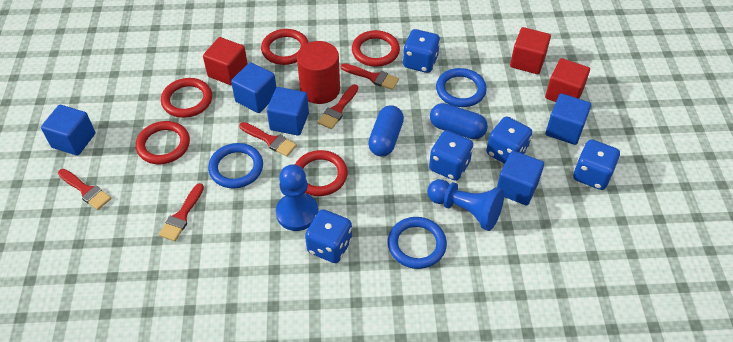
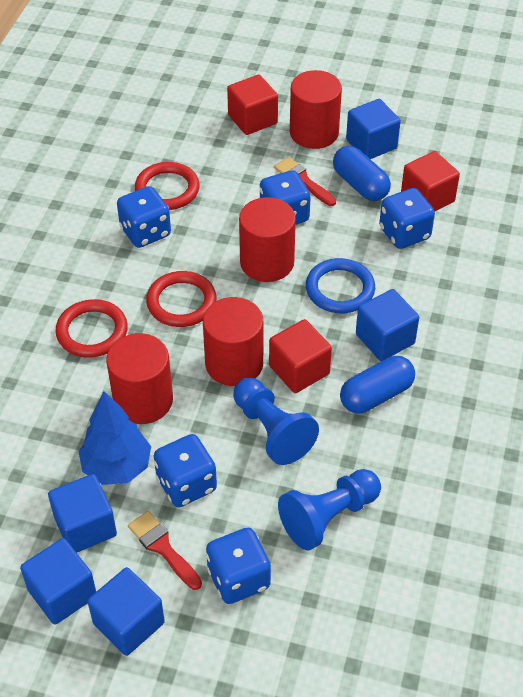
blue ring: [208,143,263,188] [388,217,447,269] [436,68,487,107] = 3 -> [306,258,375,313] = 1
blue tree: none = 0 -> [78,391,151,485] = 1
red brush: [58,169,112,210] [159,183,204,241] [239,122,297,157] [318,84,358,129] [341,63,399,90] = 5 -> [128,511,202,590] [274,157,336,206] = 2
red cylinder: [297,41,340,104] = 1 -> [106,333,173,424] [203,297,263,386] [239,197,296,282] [290,70,342,149] = 4
red ring: [136,121,190,164] [161,78,212,118] [261,29,309,65] [295,150,348,196] [352,30,400,67] = 5 -> [55,299,128,358] [135,162,200,210] [146,271,217,327] = 3

